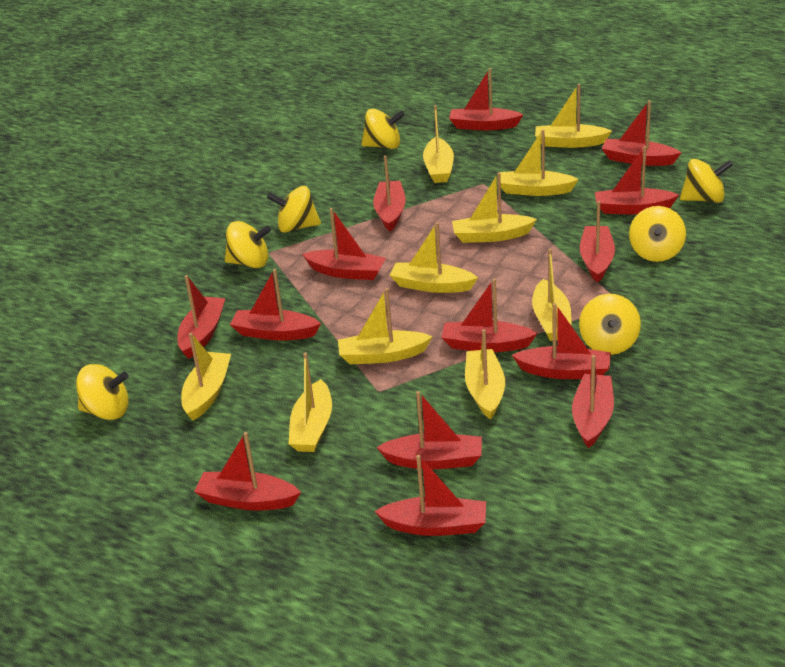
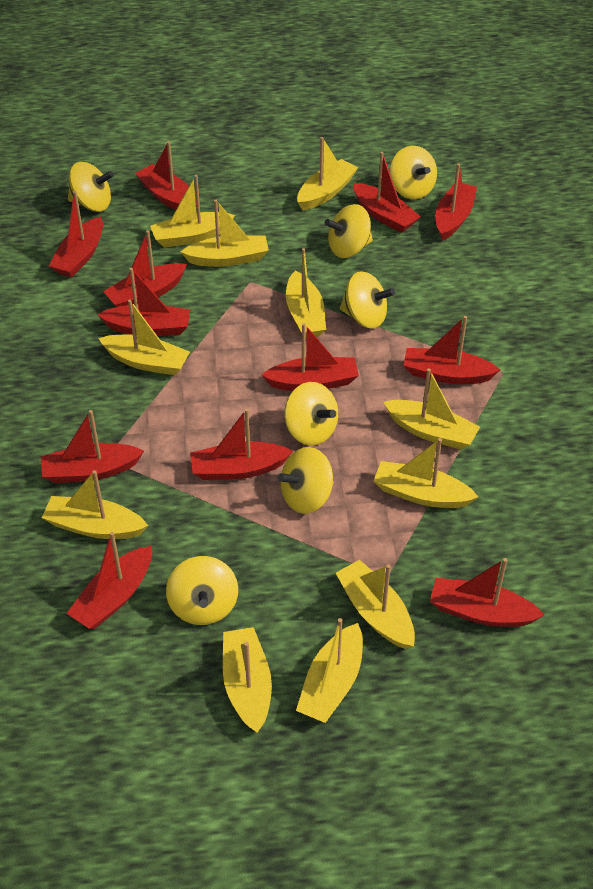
red boat: [178,275,225,359] [194,432,301,511] [230,269,321,340] [302,208,386,280] [373,156,406,232] [374,455,486,536] [376,391,482,469] [441,278,537,352] [449,68,524,130] [512,303,611,379] [572,355,614,448] [580,201,615,283] [595,146,679,214] [601,100,682,166] = 14 -> [40,410,144,483] [49,191,103,277] [66,532,152,629] [97,268,190,336] [103,230,187,307] [135,141,197,210] [190,409,293,480] [262,323,359,391] [353,152,421,233] [403,316,500,384] [430,558,544,627] [436,163,477,241] = 12
yellow boat: [181,333,231,421] [289,353,332,452] [338,288,433,364] [389,222,478,293] [423,105,454,183] [452,173,537,243] [465,329,505,420] [497,130,579,196] [532,249,572,341] [535,84,612,148] = 10 -> [42,470,148,539] [98,300,190,375] [150,175,235,247] [180,200,269,267] [223,627,272,733] [286,248,326,338] [296,618,363,723] [297,137,358,210] [336,560,415,649] [374,438,478,508] [384,368,480,450] = 11

